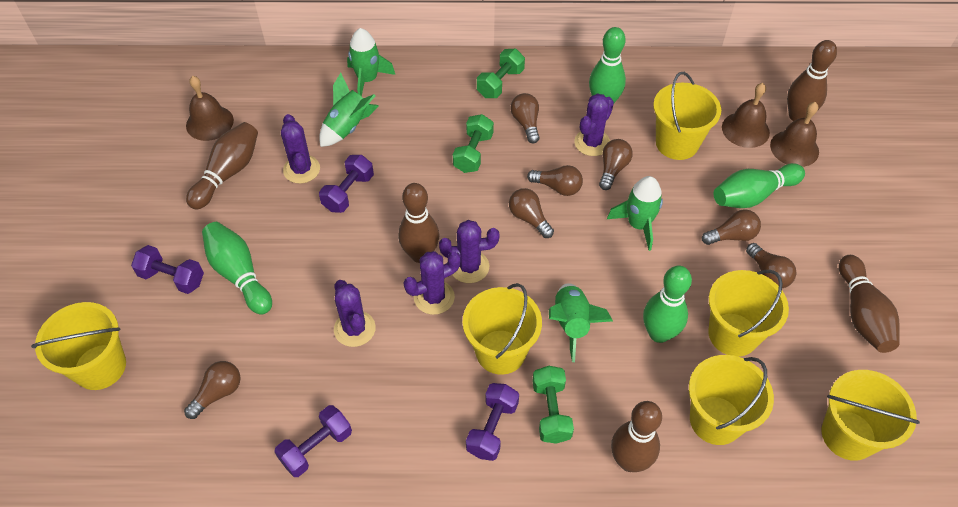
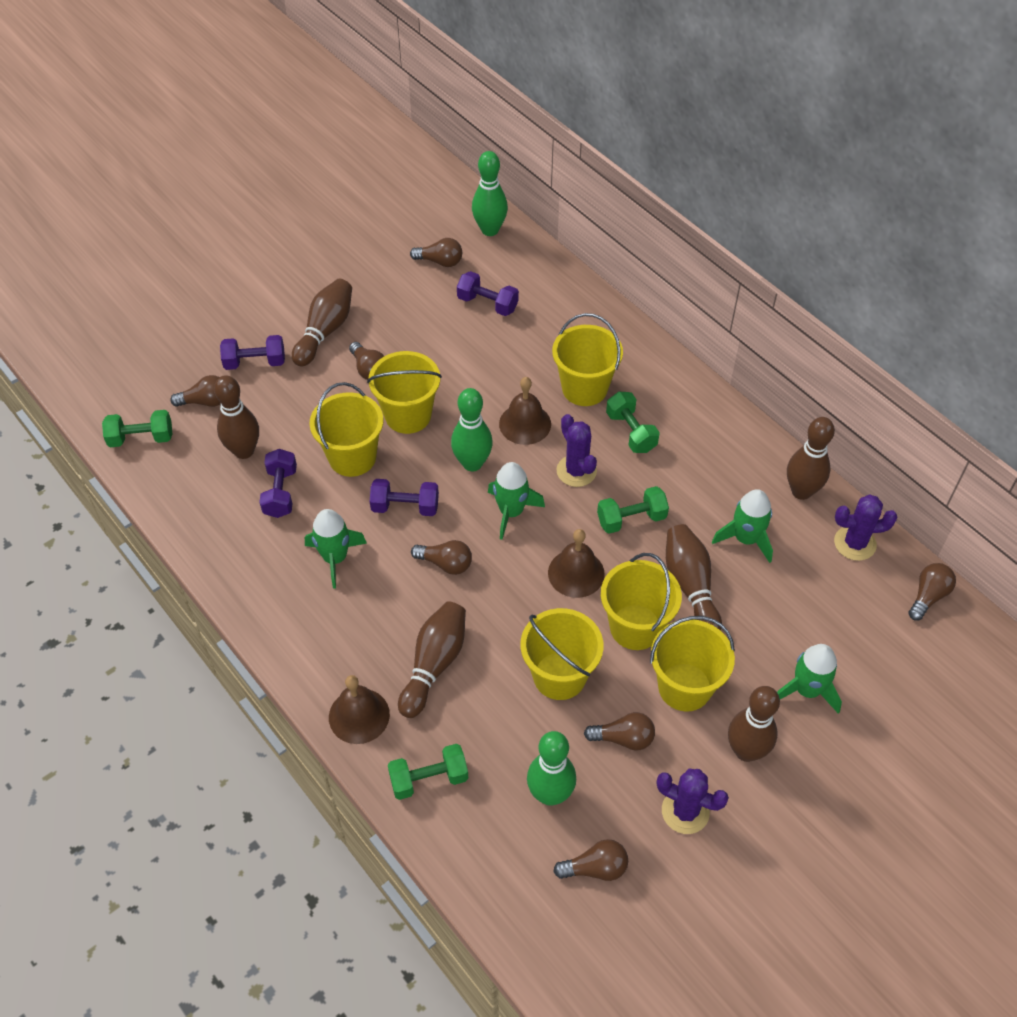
brown bowling pin: [186,122,258,210] [398,183,439,263] [611,401,662,472] [787,40,837,121] [839,255,900,353] = 5 -> [214,375,259,459] [292,279,352,366] [398,601,466,718] [666,524,722,630] [728,686,780,762] [787,417,835,500] = 6
green bowling pin: [202,222,272,314] [589,27,626,103] [643,266,692,343] [714,163,805,208] = 4 -> [451,388,493,471] [472,151,508,236] [527,731,576,806] = 3
green dumbbell: [453,114,494,173] [477,49,525,98] [532,366,574,444] = 3 -> [102,410,172,447] [388,744,468,800] [597,486,669,534] [606,392,660,453] = 4
purple cactus: [281,114,320,184] [334,280,376,347] [404,251,461,315] [439,220,499,283] [574,93,614,156] = 5 -> [556,414,597,487] [657,769,729,834] [834,495,898,561] = 3

